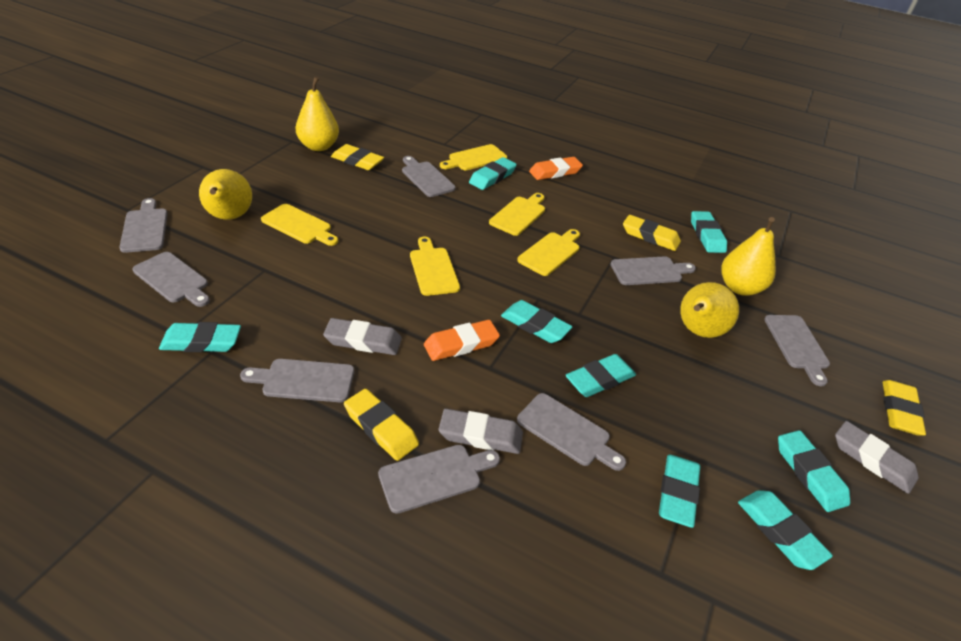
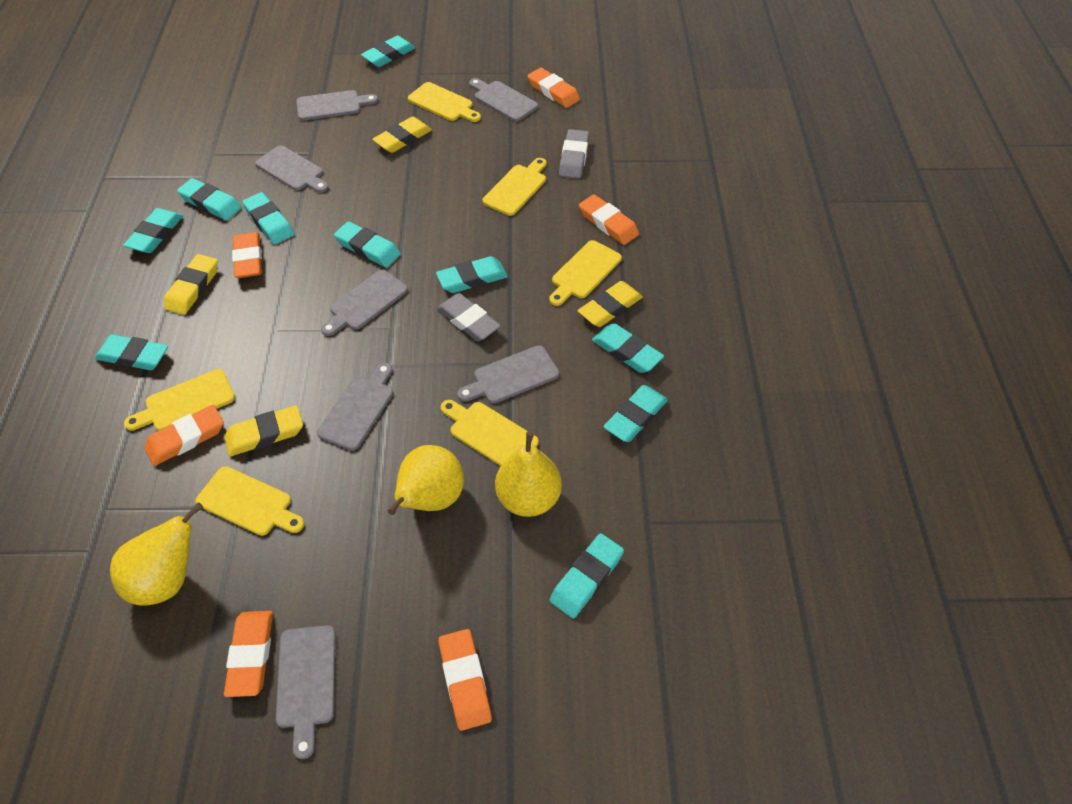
grey cutting board: [119,198,168,253] [132,252,210,307] [240,359,354,402] [378,445,500,514] [402,156,456,197] [517,393,626,471] [611,256,696,285] [764,315,830,386] = 8 -> [255,145,328,193] [276,625,336,759] [296,90,378,120] [317,363,393,451] [321,270,408,336] [457,345,559,403] [469,78,538,122] = 7
grey eraser: [323,318,402,355] [439,409,523,454] [835,421,918,494] = 3 -> [437,293,501,341] [559,129,589,179] = 2
orange eraser: [424,320,500,361] [529,157,583,180] = 2 -> [144,405,224,466] [224,611,273,697] [232,232,262,278] [438,629,492,731] [528,68,580,108] [579,195,639,245] = 6
turquoise eraser: [159,322,241,352] [469,157,517,190] [501,300,572,343] [566,354,636,397] [659,454,700,528] [691,211,727,253] [738,490,833,570] [778,430,850,512] = 8 -> [95,335,168,370] [123,208,183,253] [177,178,242,220] [242,192,294,244] [334,222,401,267] [361,36,415,67] [436,256,508,293] [550,533,624,618] [592,323,664,373] [603,385,668,442] = 10
yellow cutting board: [261,204,338,246] [410,237,460,296] [440,144,507,170] [489,193,545,236] [517,229,580,276] = 5 -> [124,369,235,431] [195,466,304,536] [408,82,481,122] [441,400,539,466] [482,158,546,216] [549,240,622,306] = 6
yellow pear: [199,169,252,220] [296,76,339,151] [680,282,739,338] [721,217,776,296] = 4 -> [110,502,204,606] [387,445,464,515] [495,431,562,517] = 3

